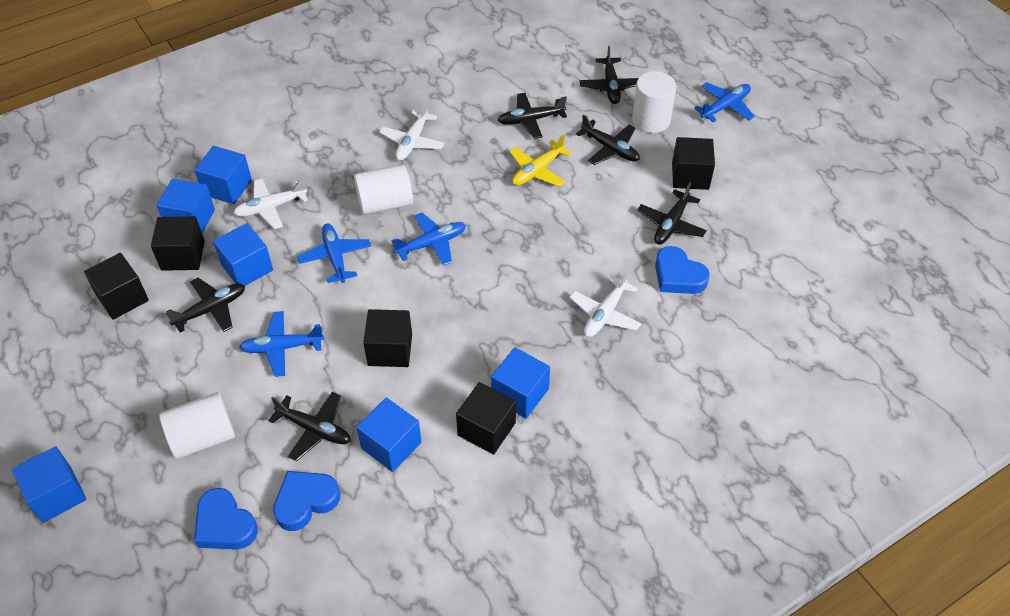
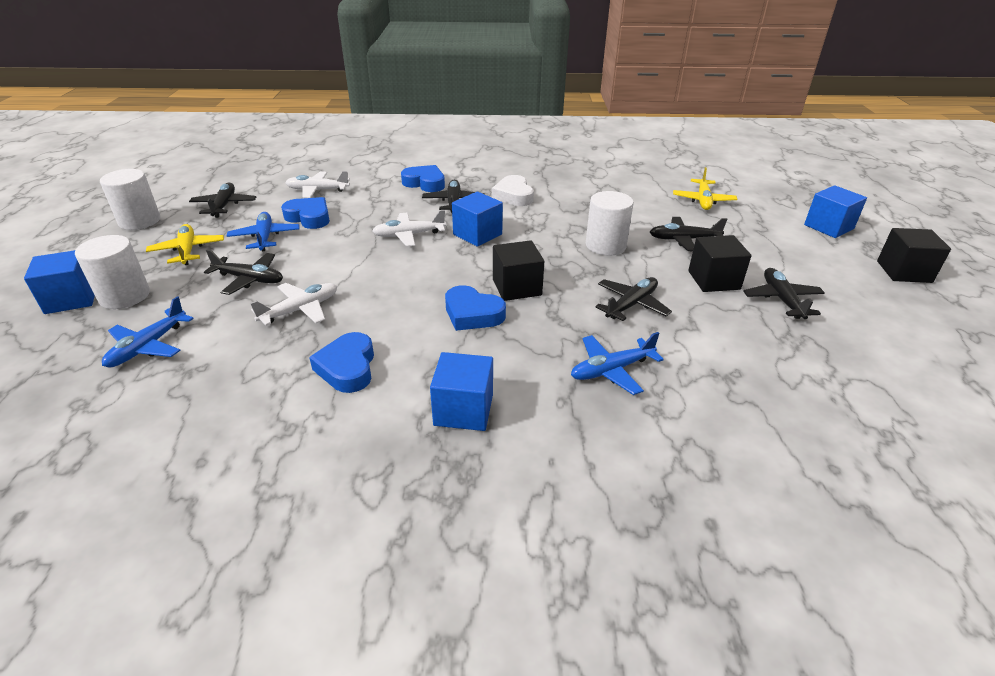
black cube: [84,253,149,320] [151,216,205,271] [363,309,412,367] [456,382,516,455] [672,137,715,190] = 5 -> [493,240,544,301] [688,235,751,292] [877,228,951,283] = 3
blue cube: [12,446,86,523] [157,179,215,233] [194,146,252,204] [213,223,273,286] [356,398,422,472] [491,347,550,418] = 6 -> [24,250,95,314] [430,352,493,431] [452,192,503,247] [804,185,867,238] = 4
blue heart: [194,488,258,550] [273,471,340,531] [655,246,710,294] = 3 -> [281,197,330,229] [309,332,374,393] [401,165,445,192] [445,285,506,331] = 4
blue plane: [239,311,324,377] [297,224,371,283] [391,213,466,266] [694,82,755,122] = 4 -> [102,296,194,368] [227,212,299,252] [571,332,664,395] = 3
white heart: none = 0 -> [492,175,534,206] = 1
yellow plane: [509,134,572,187] = 1 -> [146,224,224,265] [673,167,737,210] = 2

